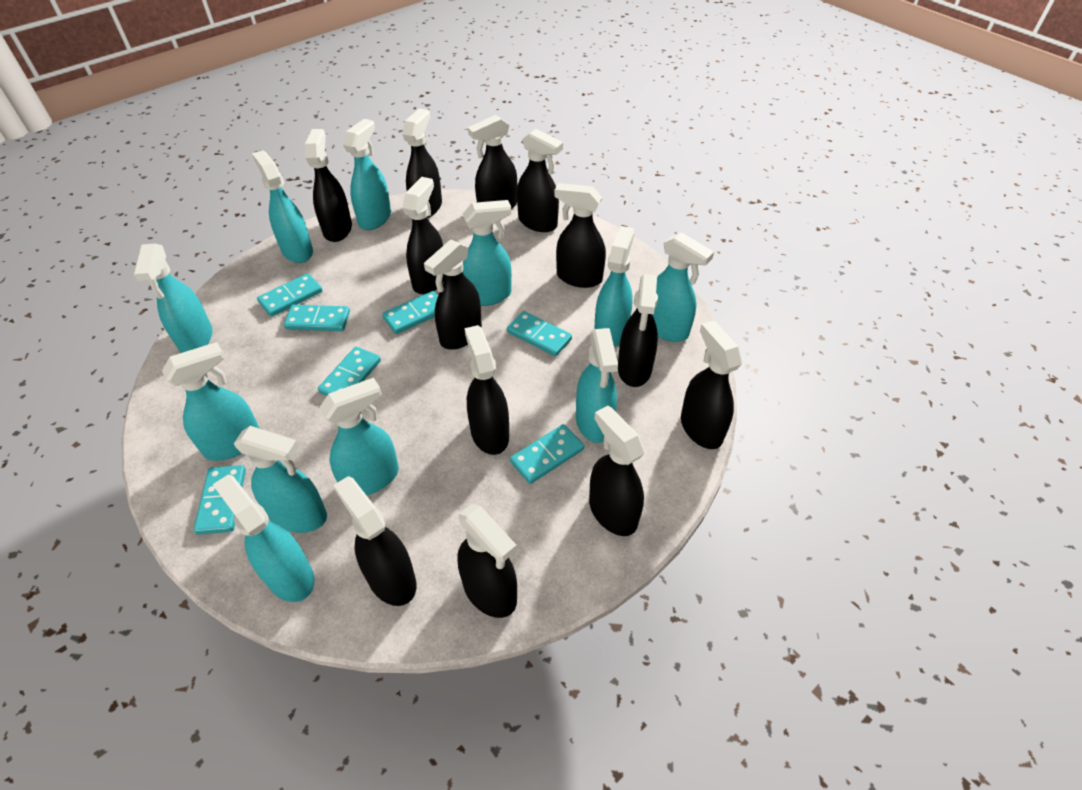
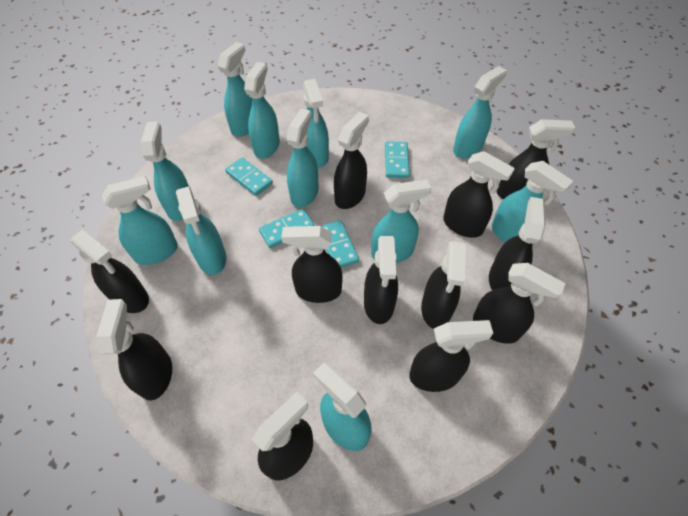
black spray bottle: [305,129,352,242] [333,476,416,606] [402,108,442,218] [402,177,444,294] [424,240,482,350] [457,504,517,618] [464,325,509,455] [468,115,517,210] [517,129,563,232] [554,183,606,288] [589,406,645,536] [618,274,658,387] [681,321,742,449] = 13 -> [70,229,149,313] [96,299,172,401] [252,392,313,480] [281,226,343,303] [334,112,369,209] [364,236,398,324] [409,320,493,392] [421,241,466,329] [443,151,515,238] [473,263,566,344] [489,197,546,290] [497,119,575,199] = 12
turquoise domino: [194,465,246,534] [257,273,323,317] [284,305,350,331] [318,347,381,396] [382,291,438,334] [507,311,572,356] [510,424,584,484] = 7 -> [225,158,273,196] [259,209,315,248] [321,220,359,268] [385,141,410,178] = 4

